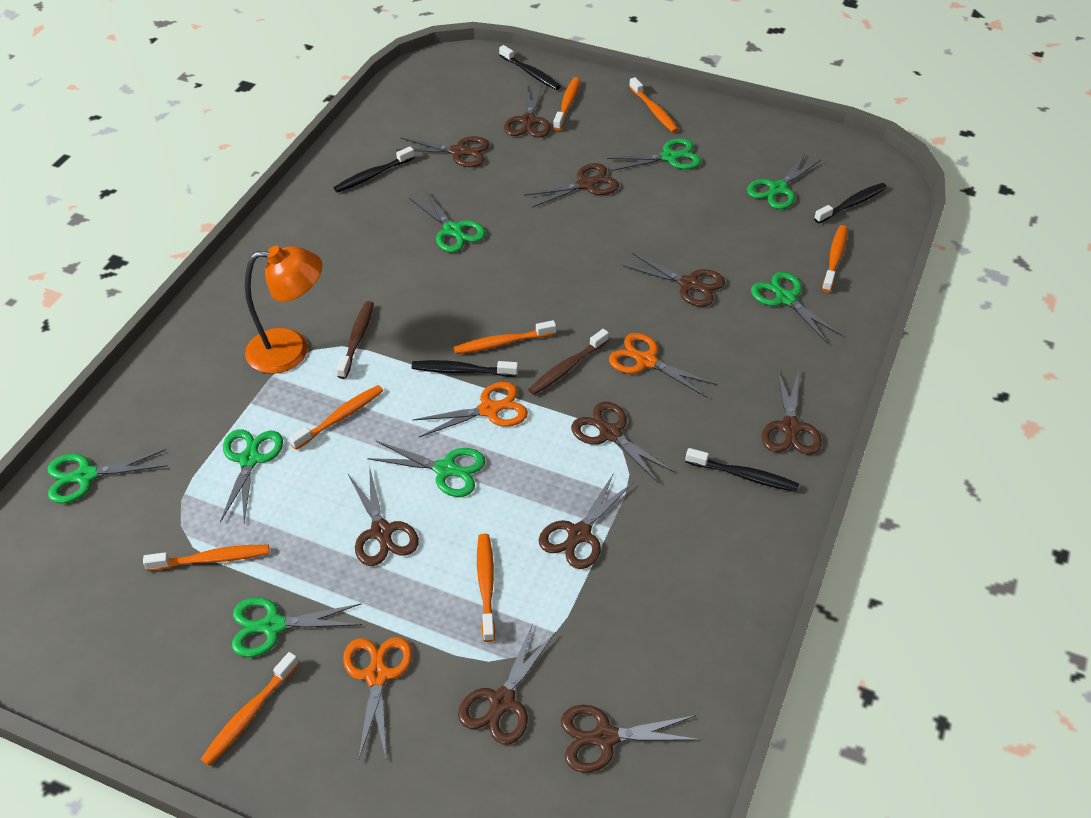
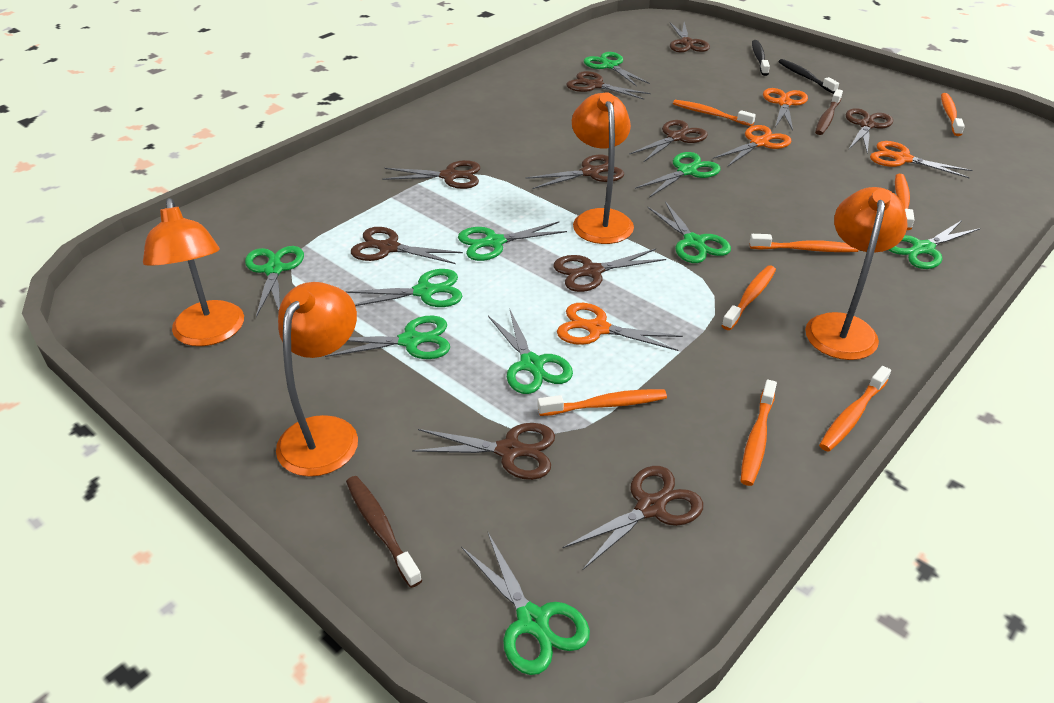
black toothbrush: [334,146,415,193] [412,360,518,377] [499,45,561,90] [685,448,799,492] [814,183,887,223] = 5 -> [752,40,770,76] [778,59,839,94] = 2
green scissors: [48,449,168,503] [220,429,283,523] [232,597,362,657] [367,441,486,497] [409,190,486,253] [607,138,701,171] [747,154,821,209] [751,272,843,343] = 8 -> [245,246,304,317] [325,315,450,359] [345,269,463,307] [458,222,567,261] [461,533,590,675] [488,310,573,394] [584,52,650,86] [635,152,721,198] [647,201,731,263] [889,220,981,269] = 10
orange lamp: [245,246,322,373] = 1 -> [143,198,244,346] [276,282,358,477] [572,92,634,244] [805,187,907,360] = 4
orange scissors: [343,637,412,761] [412,382,528,437] [609,333,717,397] = 3 -> [557,303,683,351] [713,125,792,167] [763,88,808,131] [870,141,973,178] = 4

